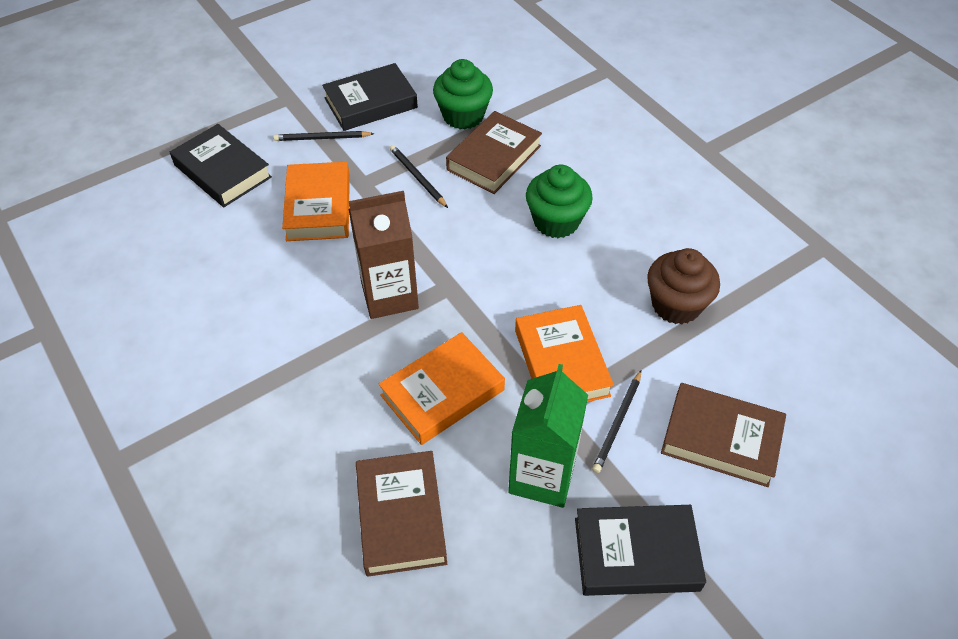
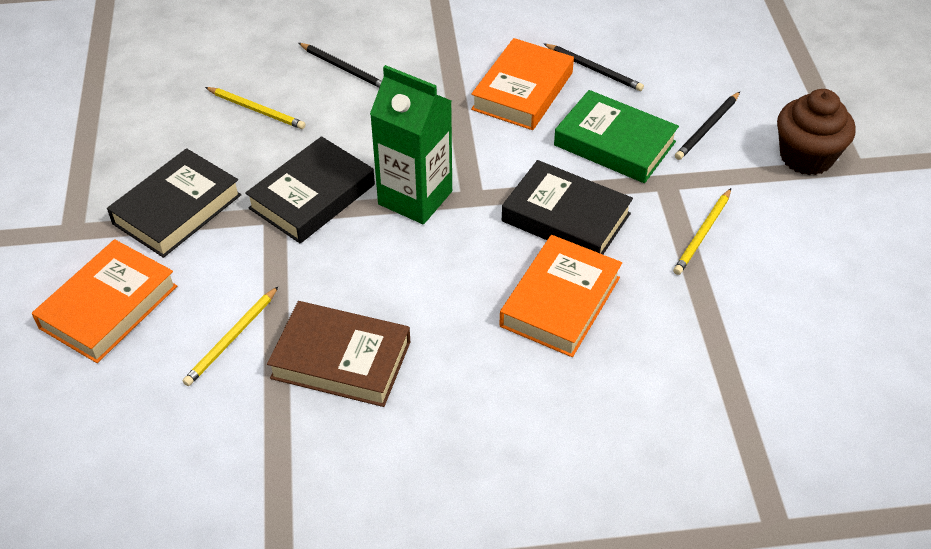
brown book: [356,451,447,577] [446,111,542,194] [661,383,786,487] = 3 -> [267,301,410,407] = 1
brown carton: [348,191,419,319] = 1 -> none = 0
green book: none = 0 -> [554,90,679,183] = 1
green cupcake: [433,59,493,129] [526,165,593,238] = 2 -> none = 0
yellow pencil: none = 0 -> [183,286,279,386] [205,87,306,129] [673,188,731,275] = 3

